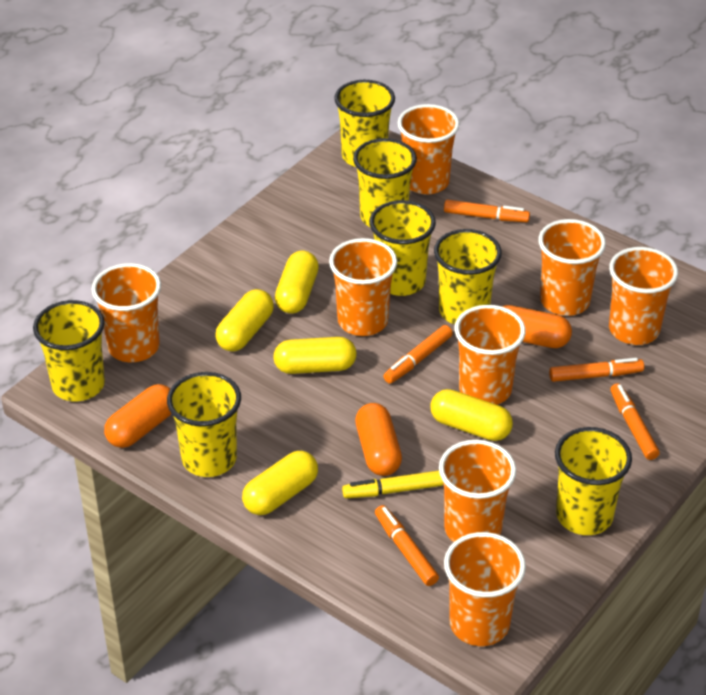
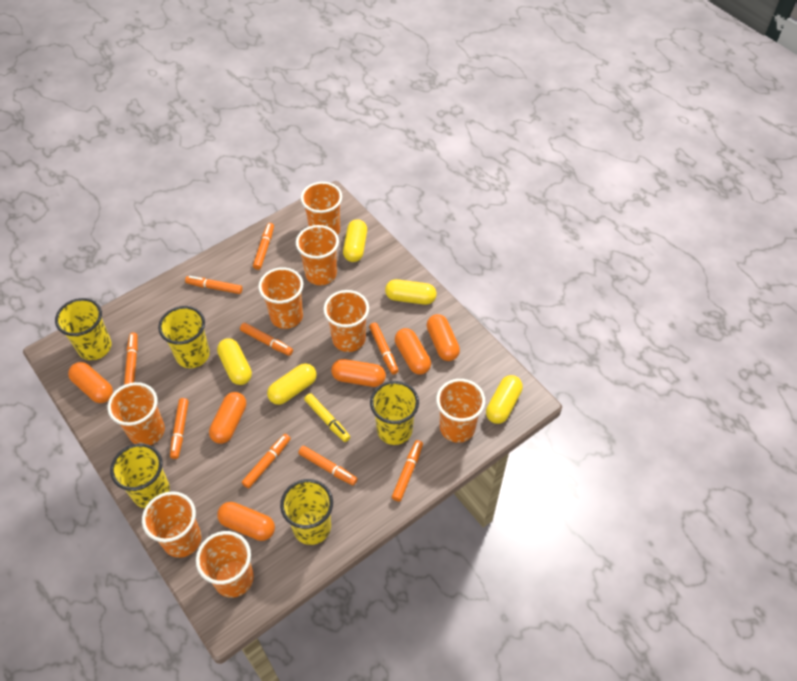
orange capsule: [104,384,172,448] [355,403,402,476] [502,305,572,348] = 3 -> [68,362,113,403] [209,392,246,444] [217,502,275,541] [331,359,386,387] [395,328,431,375] [427,314,460,361] = 6
orange marker: [375,505,439,586] [383,325,453,384] [444,200,530,222] [549,358,644,382] [610,383,660,460] = 5 -> [124,332,138,385] [170,398,189,459] [185,276,242,294] [240,323,293,356] [242,434,291,488] [253,223,274,270] [298,446,357,485] [369,322,399,374] [392,440,423,502] = 9
yellow cup: [33,300,105,401] [167,372,241,477] [334,80,395,167] [353,138,417,227] [369,200,436,296] [434,229,502,324] [555,427,632,535] = 7 -> [55,298,112,360] [110,443,170,508] [158,306,210,368] [280,479,333,545] [370,381,419,445] = 5

